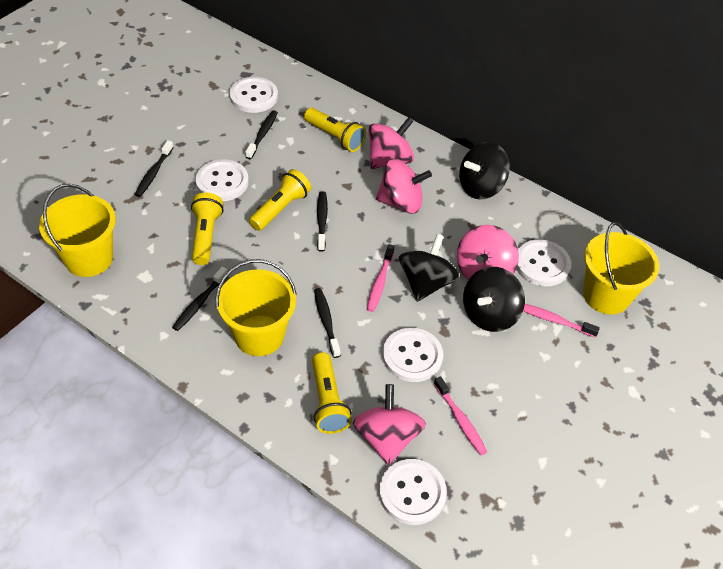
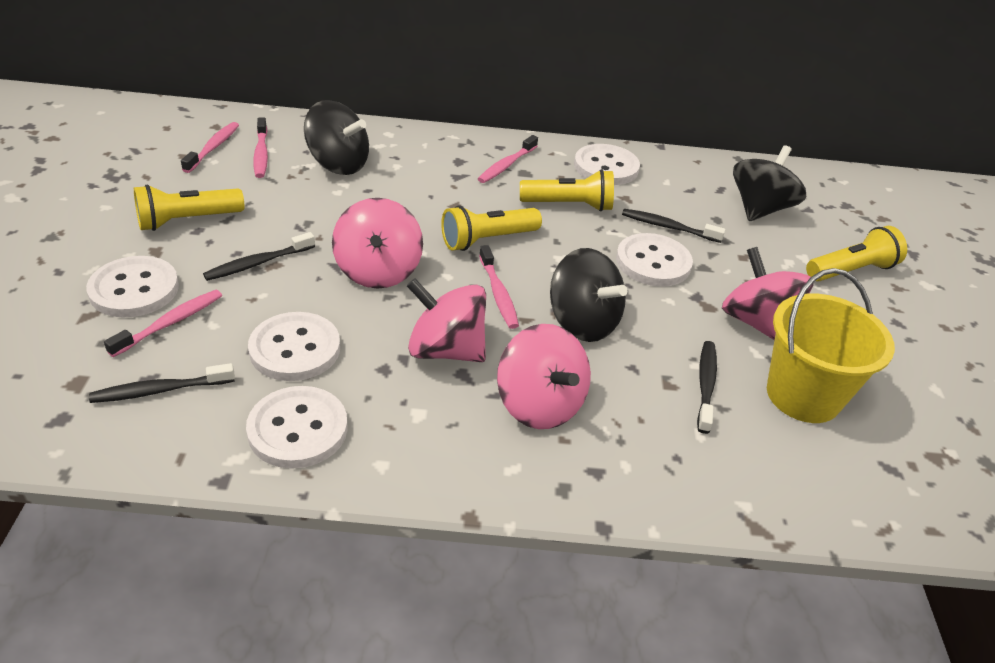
black toothbrush: [134,140,174,197] [172,267,228,331] [245,110,278,159] [314,288,341,358] [317,191,328,252] = 5 -> [89,363,235,403] [203,232,315,281] [622,209,725,243] [697,341,717,434] = 4
pink toothbrush: [367,244,395,312] [434,376,487,455] [523,304,600,338] = 3 -> [104,290,222,357] [181,122,239,173] [253,117,268,178] [478,135,538,183] [479,245,519,329] = 5
yellow bucket: [39,184,116,277] [216,259,297,356] [583,222,659,314] = 3 -> [767,268,895,423] = 1

